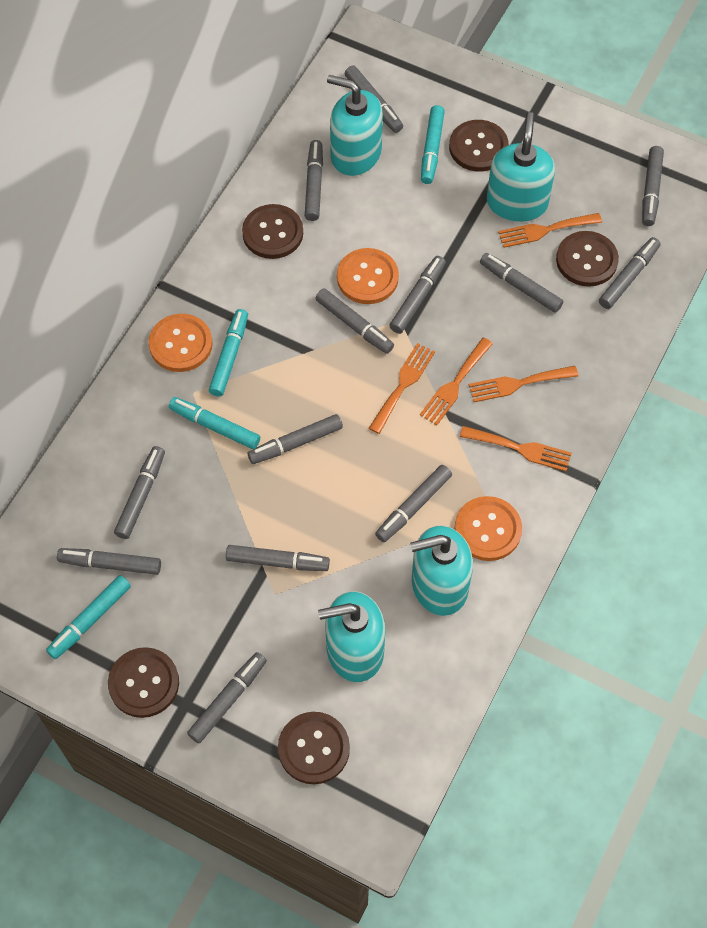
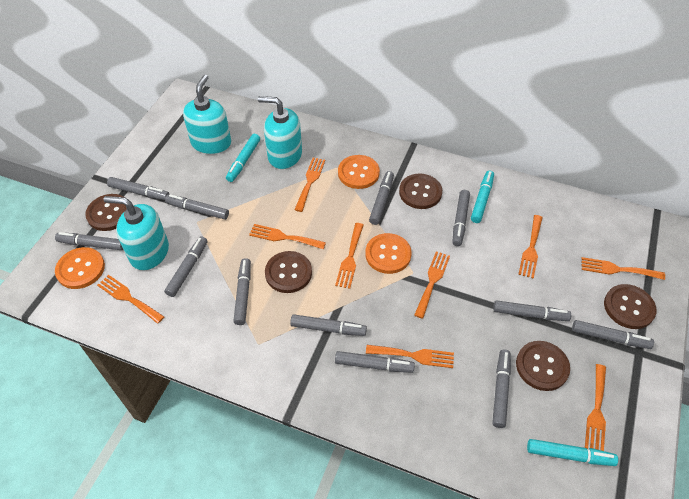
grey marker: [57,548,161,575] [114,446,165,539] [187,652,267,743] [226,545,330,571] [248,414,343,464] [305,140,323,221] [315,288,394,354] [345,65,403,133] [375,465,452,542] [389,256,446,334] [480,253,563,313] [599,237,661,309] [642,146,664,226] = 13 -> [55,232,123,250] [107,177,170,200] [164,236,207,297] [165,194,229,220] [233,258,251,325] [290,314,367,336] [335,351,415,373] [369,171,394,225] [453,190,470,246] [492,350,511,428] [493,300,571,321] [572,320,654,349] = 12
orange fork: [369,343,435,434] [420,338,493,425] [460,426,572,471] [469,366,578,402] [498,213,602,248] = 5 -> [97,275,164,324] [249,224,326,249] [295,158,325,212] [335,223,364,289] [366,345,454,368] [414,251,450,319] [518,215,543,279] [581,257,665,280] [585,364,606,451] = 9
turquoise marker: [46,575,131,659] [169,397,260,449] [209,309,248,397] [421,105,445,184] = 4 -> [226,134,260,182] [471,170,494,223] [527,439,618,466] = 3
turquoise soap dispenser: [318,591,385,682] [327,75,383,176] [410,525,473,616] [487,112,555,222] = 4 -> [104,196,169,271] [183,75,231,154] [258,96,302,169] = 3

